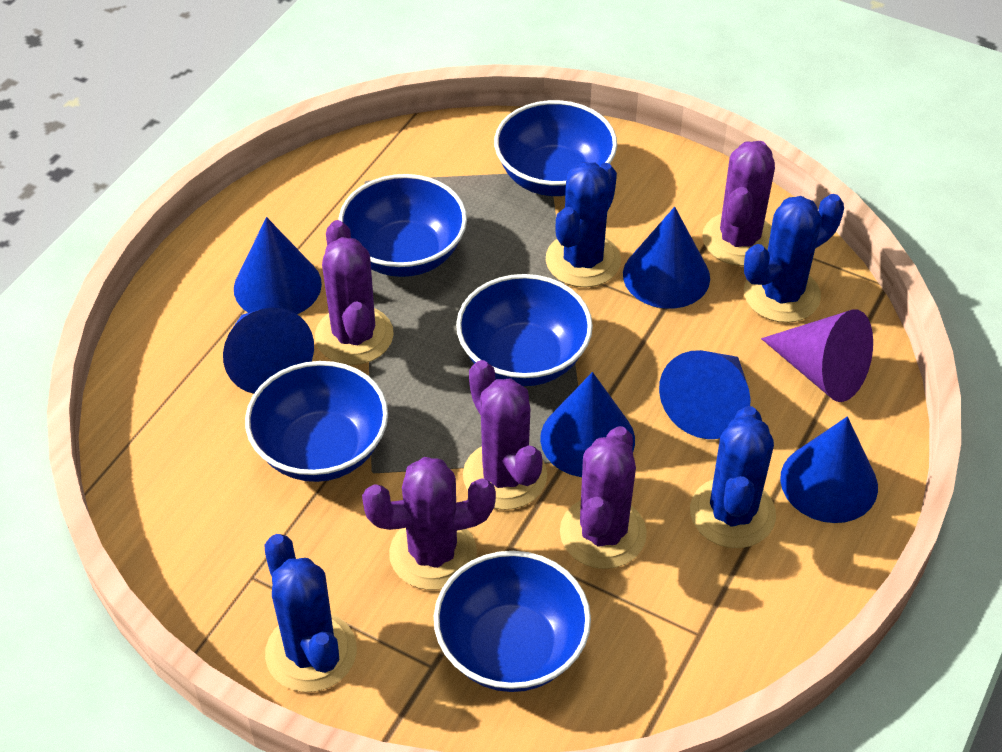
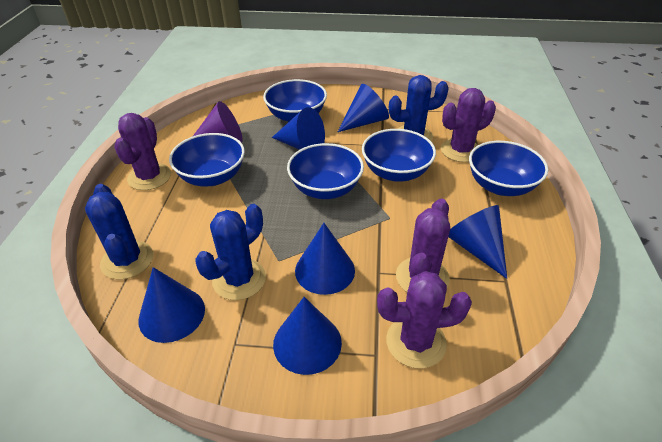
blue cactus: [264,534,357,692] [546,162,621,287] [690,406,776,548] [744,194,844,323] = 4 -> [85,184,153,280] [195,204,266,300] [389,75,449,141] = 3
purple cactus: [315,220,394,365] [362,457,496,590] [463,360,547,510] [560,426,647,569] [702,141,775,266] = 5 -> [114,113,171,190] [377,271,472,369] [396,198,450,292] [441,88,496,162] = 4

